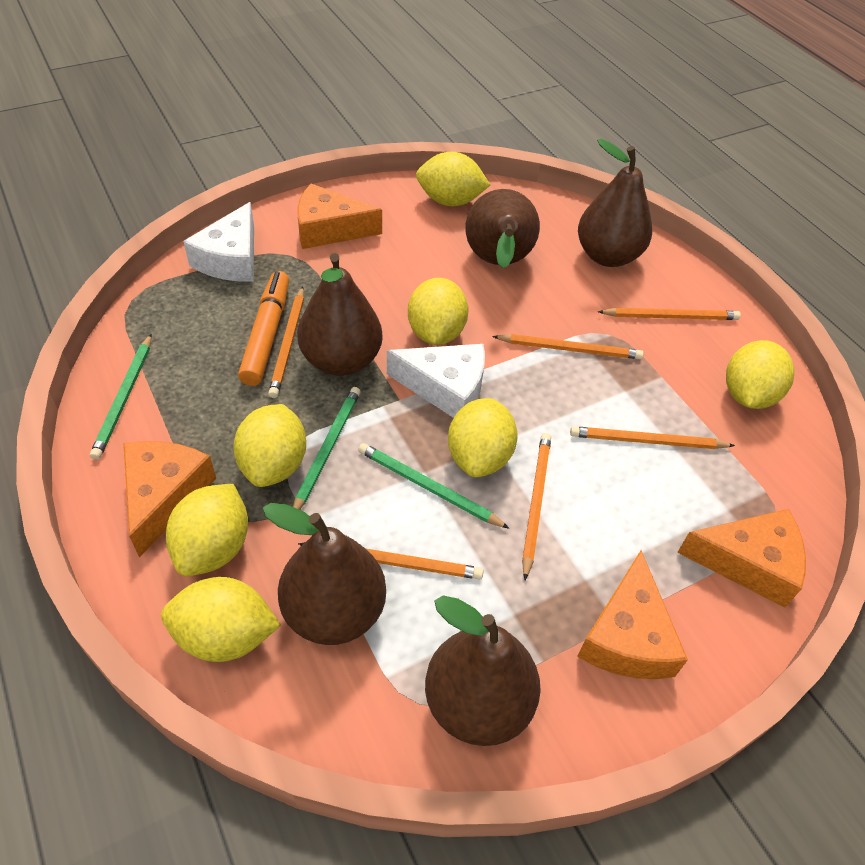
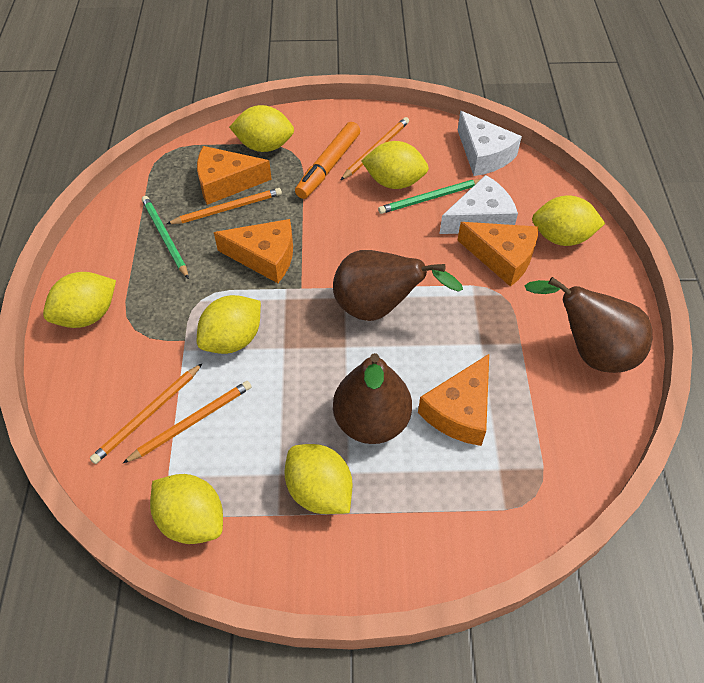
brown pear: [263,503,386,645] [297,253,383,376] [425,595,541,746] [465,189,540,268] [578,139,652,267] = 5 -> [333,250,463,321] [333,353,412,444] [524,277,652,373] = 3
green pencil: [90,334,151,460] [293,387,360,510] [358,443,509,528] = 3 -> [142,196,189,279] [378,179,481,214] = 2
orange pencil: [268,287,304,398] [298,542,484,580] [492,334,644,359] [522,433,551,580] [570,426,735,449] [598,308,741,320] = 6 -> [90,363,203,464] [123,381,251,463] [167,188,282,224] [341,117,409,180] = 4

